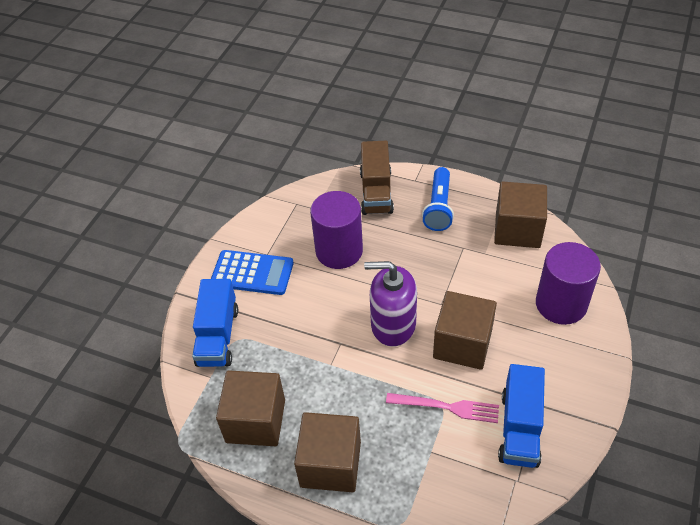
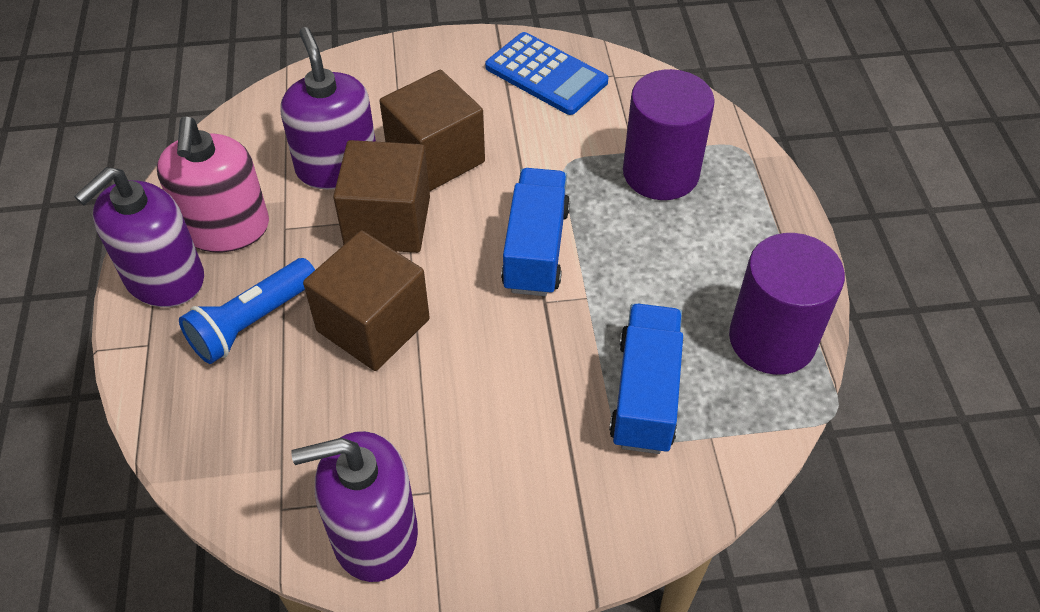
brown cube: [216,370,285,446] [294,412,361,492] [433,291,497,370] [494,181,547,248] = 4 -> [303,231,430,371] [333,140,430,253] [380,70,485,191] = 3
brown truck: [360,141,394,215] = 1 -> none = 0
pink fork: [386,393,499,423] = 1 -> none = 0
pink soap dispenser: none = 0 -> [157,116,269,252] = 1
purple soap dispenser: [364,261,417,347] = 1 -> [74,167,204,307] [280,27,376,189] [291,431,418,582] = 3

